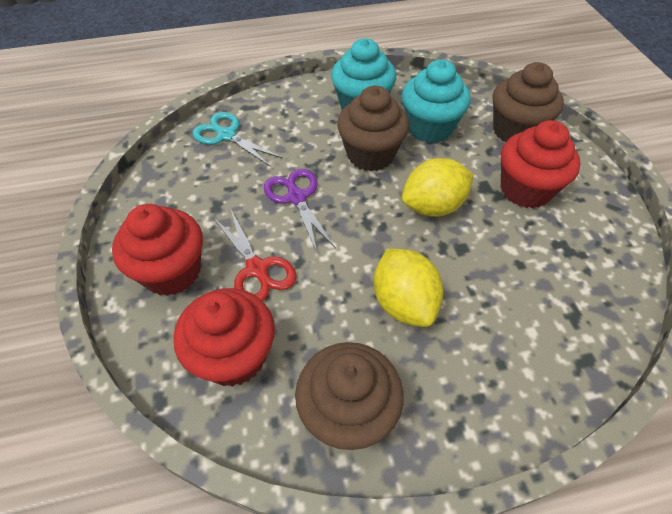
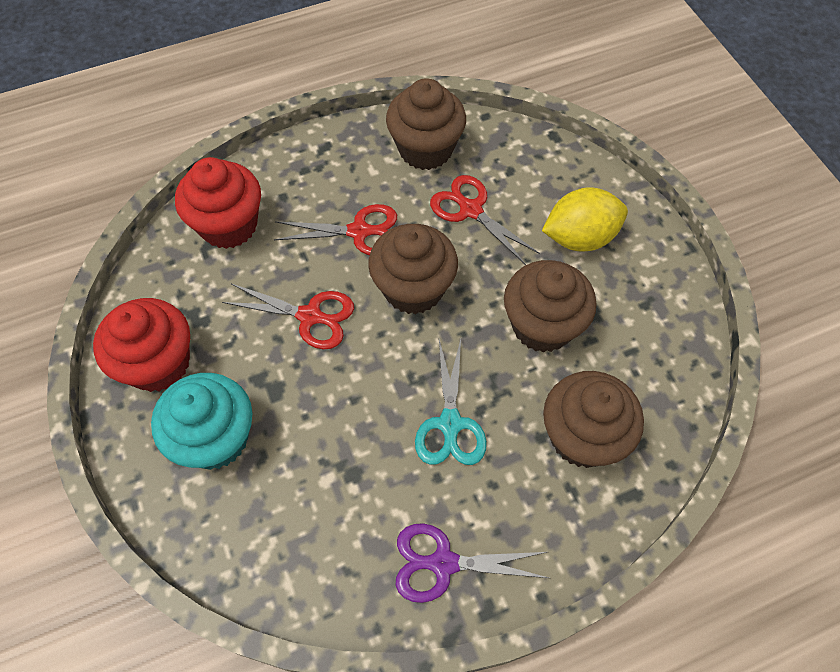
brown cupcake: [295,342,403,450] [337,86,409,171] [493,62,564,142] = 3 -> [368,224,458,314] [386,78,466,170] [504,260,597,353] [543,371,644,468] = 4
red cupcake: [112,204,203,296] [174,288,275,387] [501,120,581,208] = 3 -> [93,298,190,392] [175,157,261,249] = 2
red scissors: [213,210,296,301] = 1 -> [222,284,354,349] [274,204,397,255] [430,175,540,265] = 3
turquoise cupcake: [331,38,396,110] [402,59,471,143] = 2 -> [151,373,252,470] = 1
yellow lemon: [374,249,443,327] [402,158,474,217] = 2 -> [542,187,628,251] = 1

